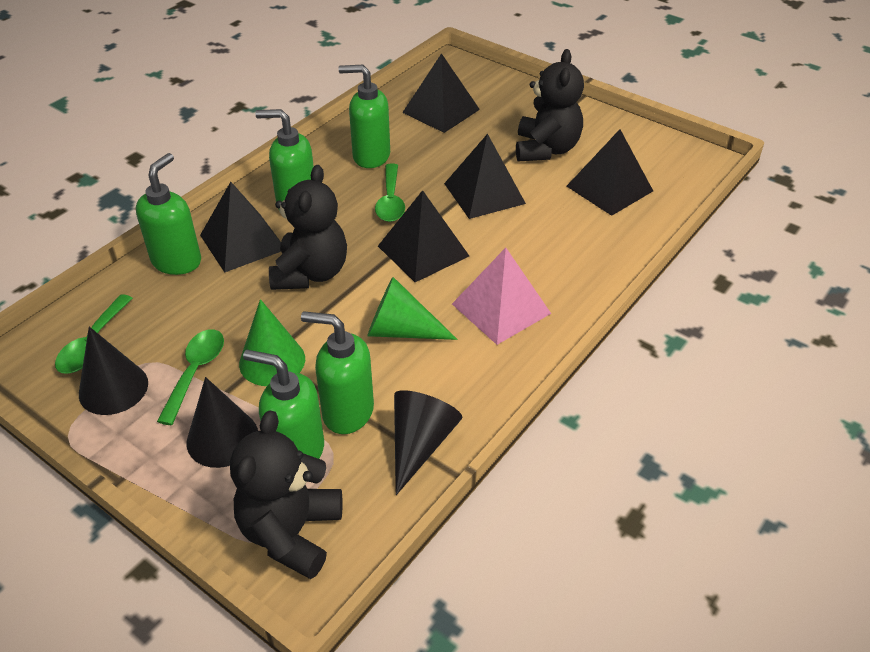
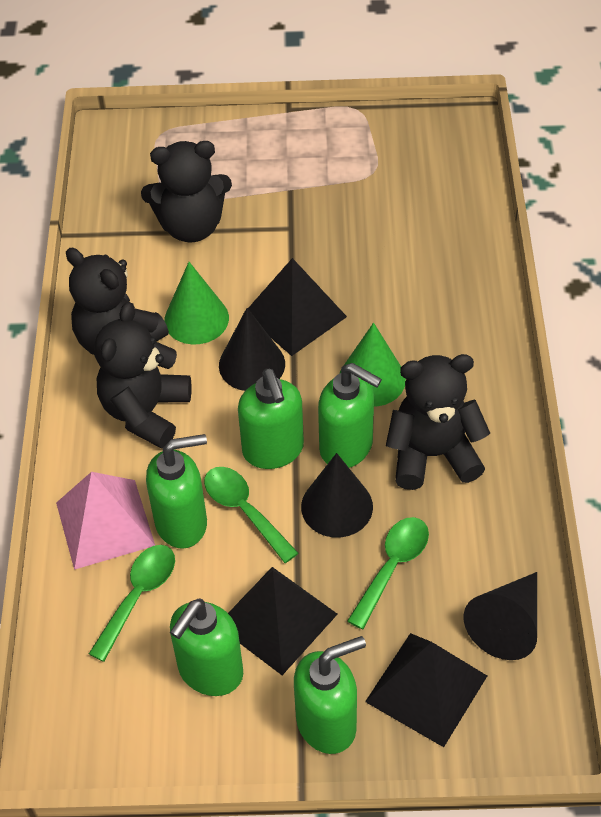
black pyramid: [200,182,281,273] [378,190,469,282] [402,53,480,133] [444,134,526,219] [567,129,653,216] = 5 -> [228,567,337,675] [243,258,347,356] [365,633,487,747] = 3
black teddy bear: [230,410,342,579] [269,165,347,290] [516,49,584,161] = 3 -> [66,248,169,355] [94,302,191,449] [141,141,232,242] [386,354,490,490] = 4

